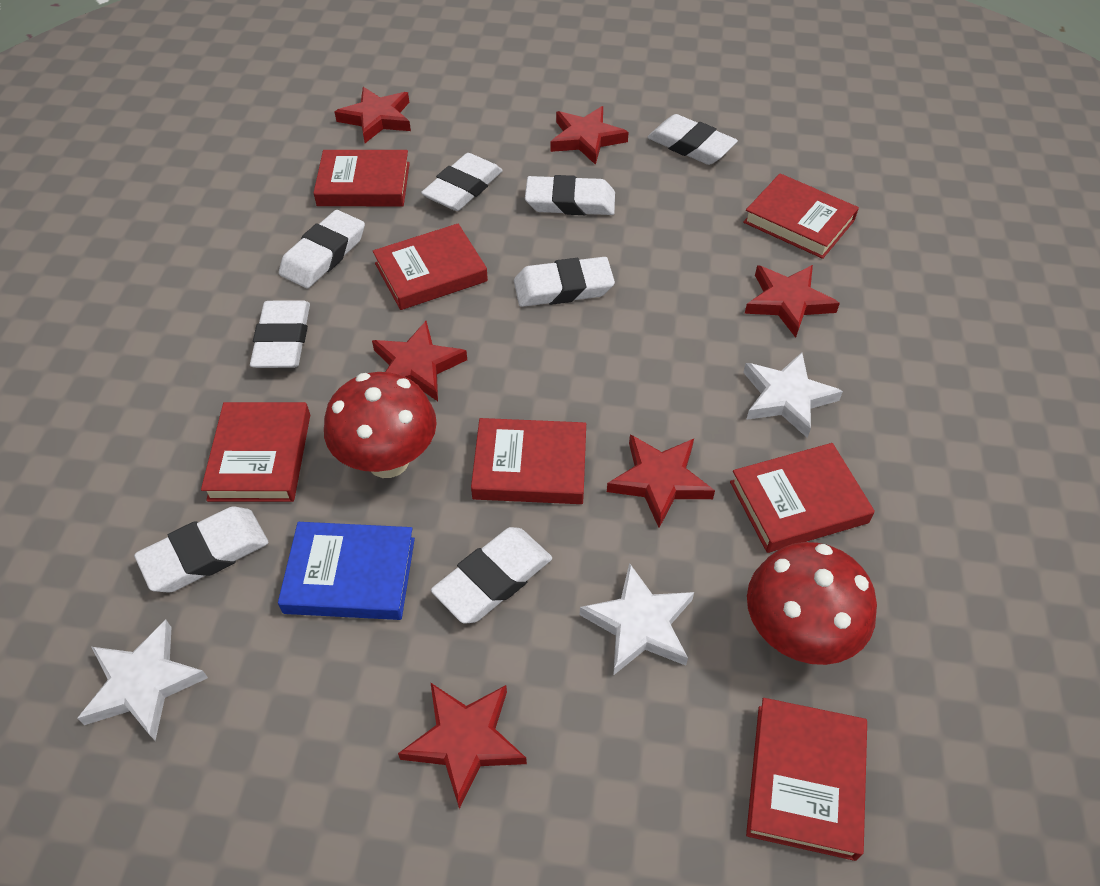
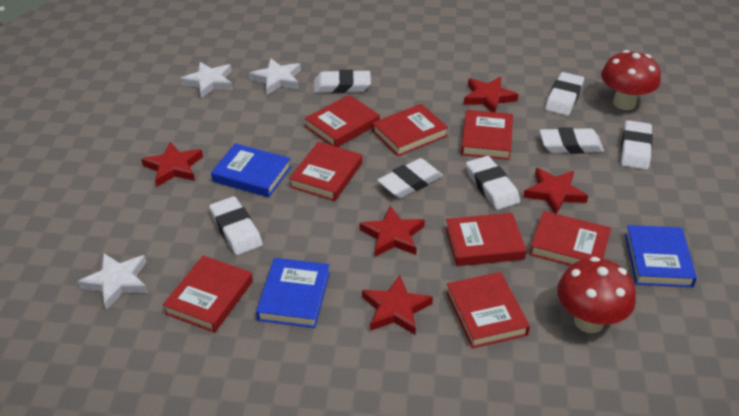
blue book: [278,522,415,620] = 1 -> [211,143,291,197] [256,258,330,328] [625,225,697,287] = 3
red book: [201,402,310,502] [313,150,410,206] [373,224,488,310] [471,418,586,504] [730,443,875,553] [743,174,859,259] [746,698,867,861] = 7 -> [163,256,253,333] [289,142,362,201] [305,95,380,147] [372,104,448,156] [446,213,527,266] [446,272,530,348] [461,110,513,160] [530,211,611,266] = 8
red star: [334,87,411,143] [372,321,467,401] [398,682,527,809] [550,106,629,165] [607,434,715,528] [745,265,840,338] = 6 -> [141,142,203,186] [360,206,425,257] [362,275,433,335] [464,77,518,112] [523,168,588,214] = 5
white eraser: [134,507,269,593] [250,300,310,368] [279,210,365,288] [421,153,503,211] [431,527,552,623] [514,257,615,307] [525,175,615,215] [647,114,738,165] = 8 -> [209,196,263,255] [314,70,371,93] [377,158,443,198] [466,156,520,210] [539,127,604,154] [545,72,584,116] [621,120,653,170] = 7

